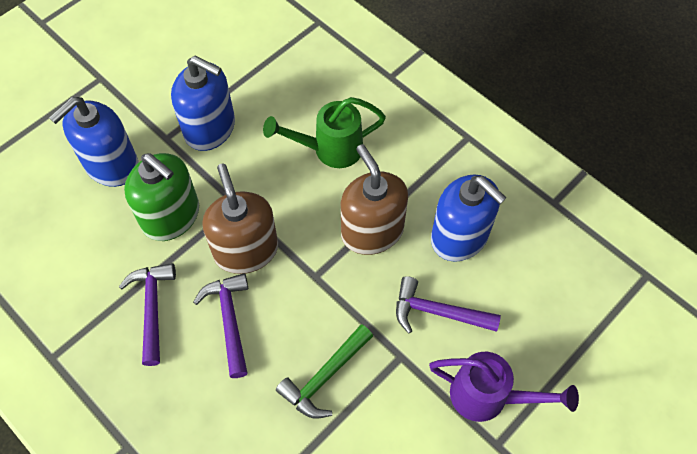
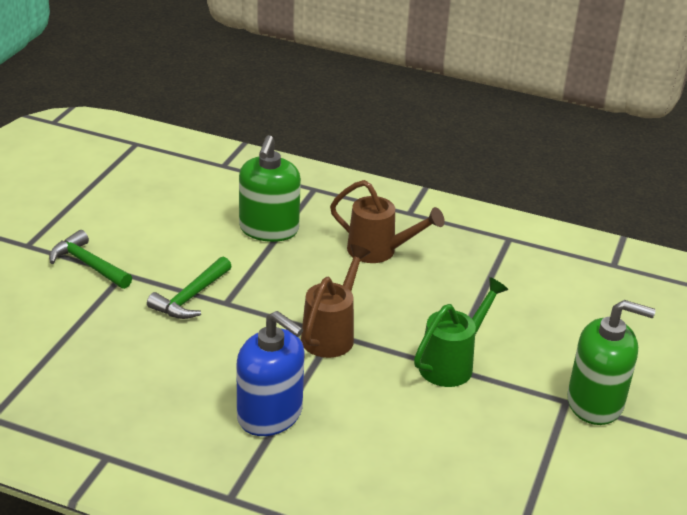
blue soap dispenser: [49,97,138,187] [171,56,235,151] [431,175,507,262] = 3 -> [236,311,304,436] = 1
brown soap dispenser: [202,163,278,274] [341,144,408,255] = 2 -> none = 0
brown watering can: none = 0 -> [301,244,371,358] [330,180,445,263] = 2
green hammer: [276,324,373,419] = 1 -> [49,230,132,289] [147,257,232,319] = 2
green soap dispenser: [124,153,199,241] = 1 -> [239,135,301,242] [567,300,655,425] = 2
purple hammer: [119,263,176,366] [193,273,248,378] [396,276,501,333] = 3 -> none = 0
purple watering can: [429,352,579,422] = 1 -> none = 0

